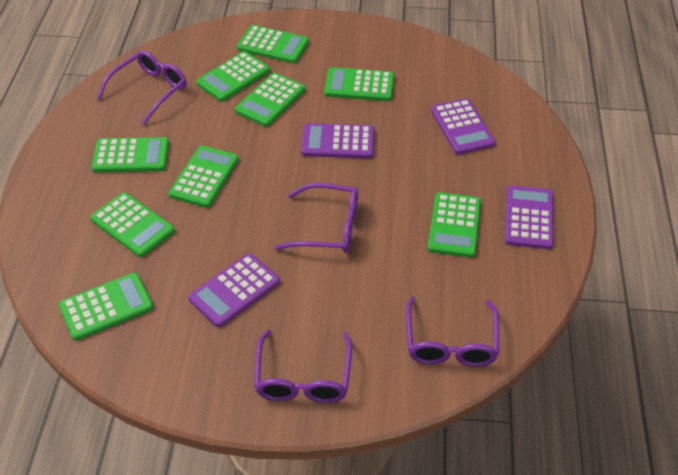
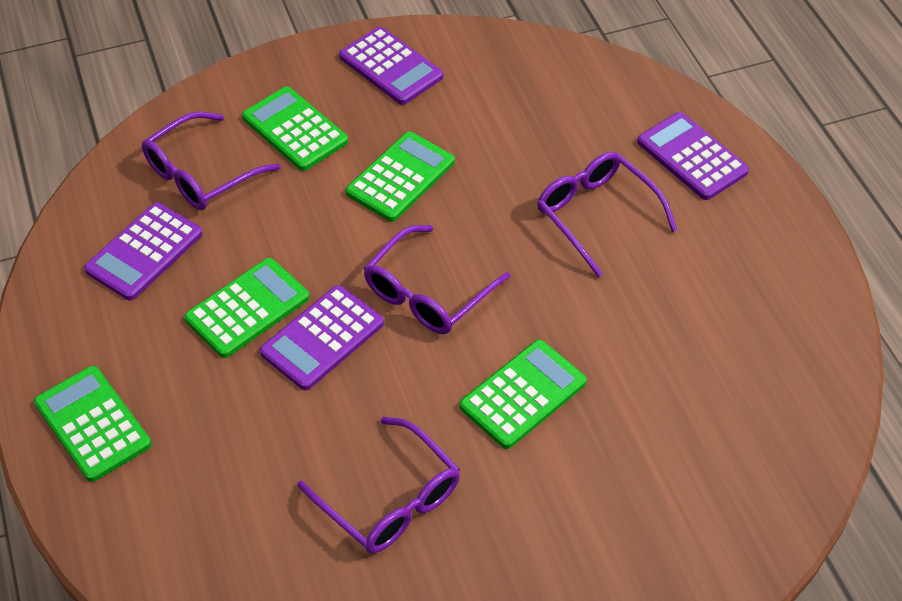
green calculator: [59,273,154,341] [91,192,175,257] [92,137,169,172] [169,146,239,208] [196,51,270,102] [235,73,305,127] [237,25,309,63] [324,67,394,101] [428,192,481,258] = 9 -> [34,366,152,482] [184,258,310,358] [242,87,348,171] [346,132,455,222] [460,340,587,449] = 5

